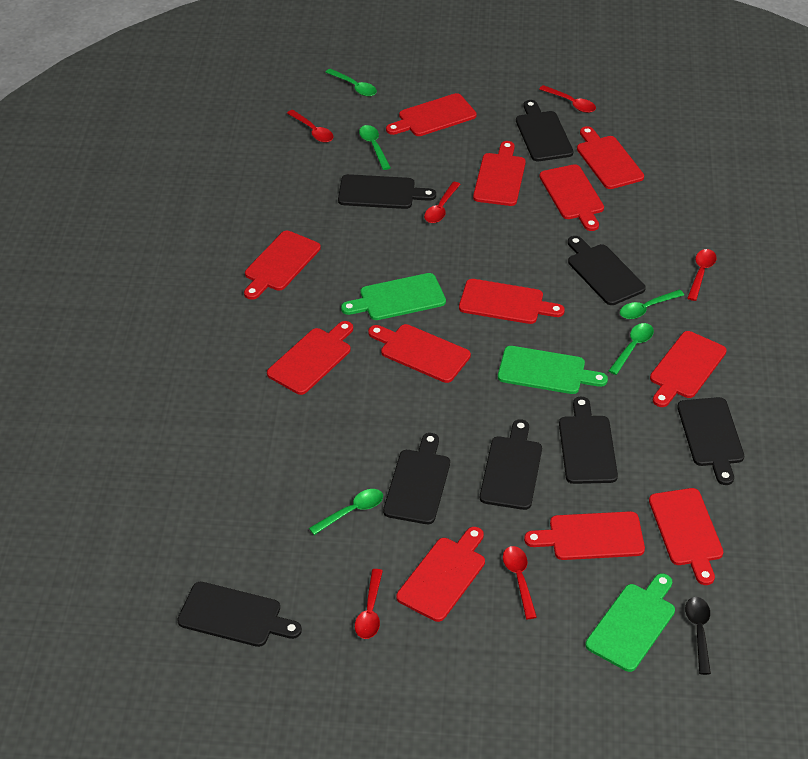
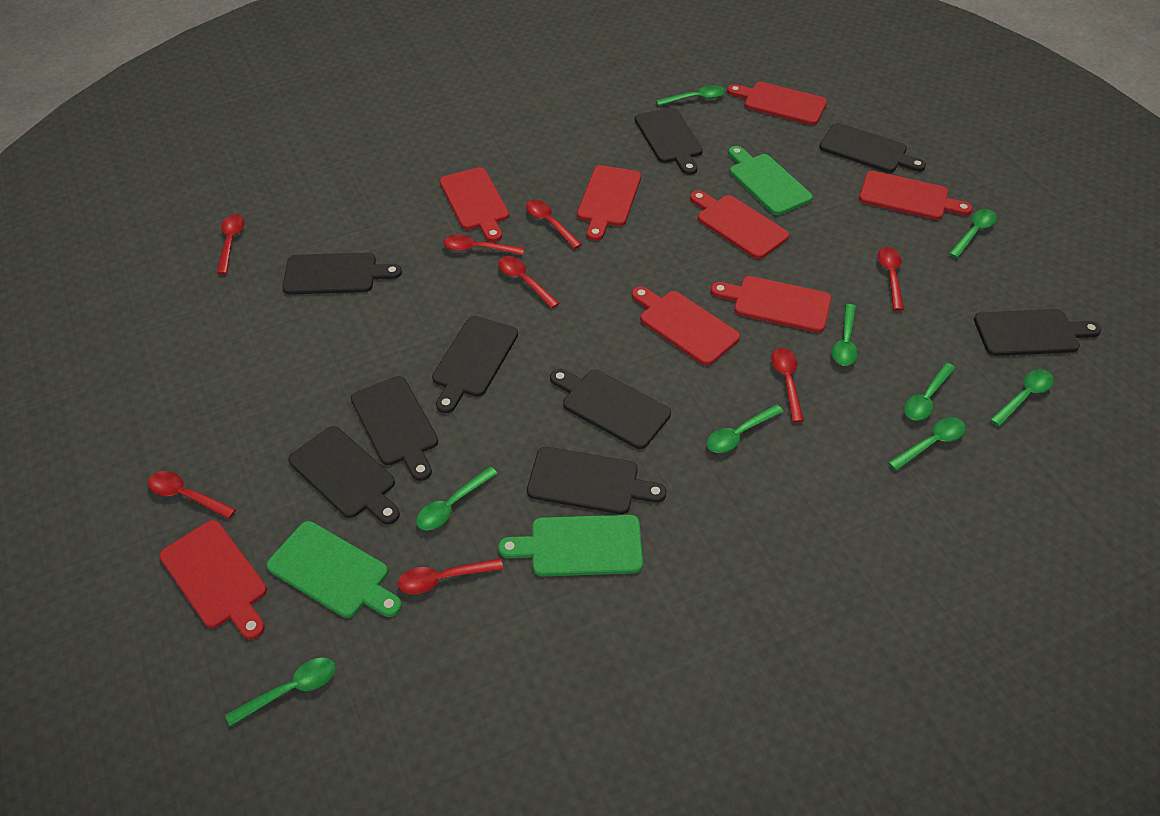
black cutting board: [177,582,302,647] [338,174,436,209] [383,433,450,524] [480,420,542,510] [516,100,573,161] [559,397,618,484] [568,236,646,305] [677,397,744,485] = 8 -> [282,253,402,295] [288,426,400,525] [351,376,438,481] [432,316,518,413] [527,447,666,514] [550,369,671,449] [635,107,703,175] [819,123,926,173] [974,309,1101,356] = 9
black spoon: [685,597,711,675] = 1 -> none = 0
green spoon: [309,489,383,535] [325,68,377,96] [359,125,391,170] [608,323,654,375] [620,289,684,319] = 5 -> [225,658,336,727] [416,466,498,530] [656,85,725,106] [707,404,784,453] [832,304,858,366] [888,417,966,471] [904,363,955,420] [949,209,997,258] [990,369,1054,427] = 9
red cutting board: [244,231,321,300] [267,321,353,395] [368,324,471,383] [386,93,477,136] [396,527,485,622] [459,279,565,324] [473,141,526,206] [524,511,645,560] [539,164,604,231] [577,126,644,189] [649,488,723,585] [650,331,727,407] = 12 -> [159,520,267,640] [440,167,509,242] [577,165,641,241] [632,286,740,366] [690,190,789,259] [711,276,831,333] [727,82,827,125] [859,171,972,220] = 8
red spoon: [287,110,334,143] [355,569,383,639] [424,182,461,223] [503,546,537,619] [539,85,596,113] [687,249,717,301] = 6 -> [148,471,236,519] [217,214,245,274] [398,558,503,594] [443,234,525,255] [498,256,559,308] [526,200,582,249] [771,348,804,422] [878,247,904,311] = 8

